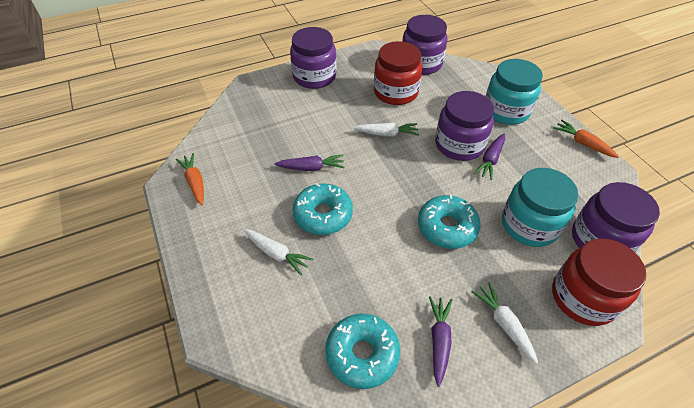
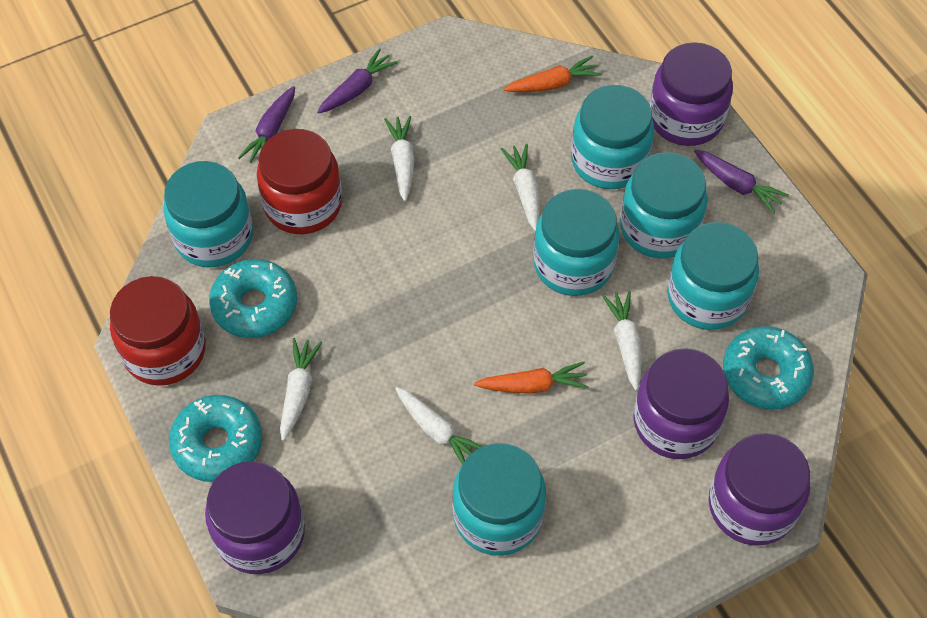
turquoise jar: [486,59,543,125] [502,168,578,247] = 2 -> [163,161,253,267] [452,443,546,556] [533,189,620,296] [571,85,655,189] [620,152,708,258] [667,222,759,330] = 6
white carrot: [244,229,314,275] [353,123,419,136] [471,282,538,364] = 3 -> [280,338,322,441] [384,116,414,202] [395,387,482,465] [501,144,540,231] [602,291,642,391] = 5

